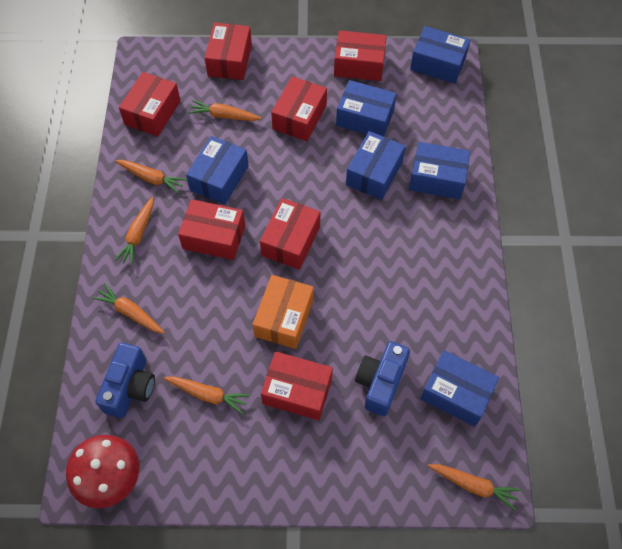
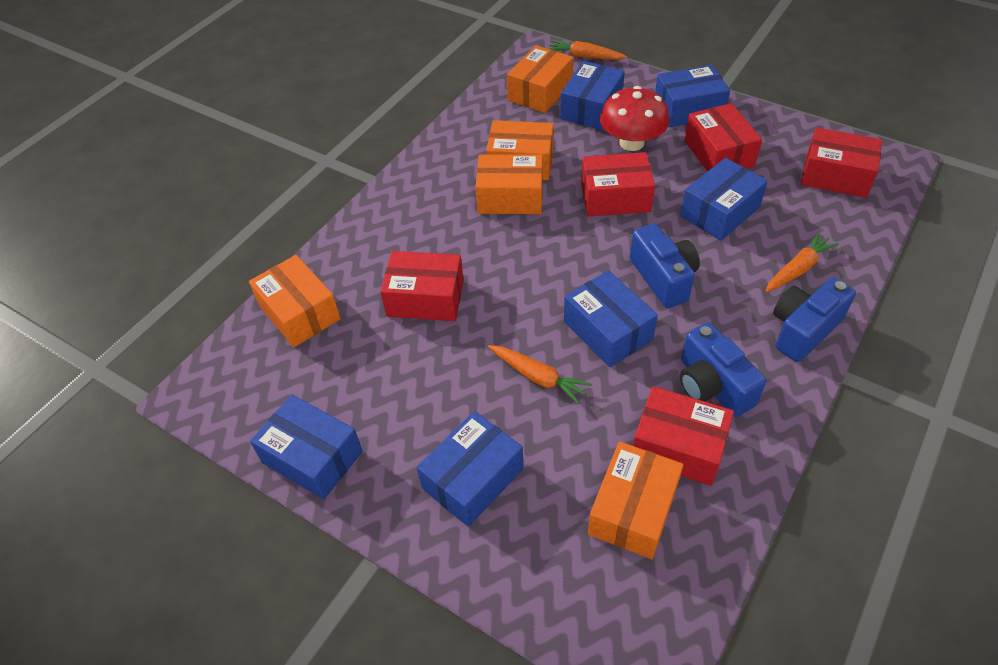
blue camera: [95,343,155,418] [355,341,410,416] = 2 -> [630,223,700,308] [680,323,766,417] [773,278,856,362] = 3
orange box: [253,275,314,349] = 1 -> [249,255,341,347] [475,154,543,214] [486,120,554,180] [507,45,573,113] [588,442,683,559] = 5
orange carrot: [92,283,165,334] [114,196,154,266] [115,160,186,193] [164,376,250,414] [188,100,262,121] [428,464,521,511] = 6 -> [488,345,592,404] [549,40,627,60] [765,232,839,292] = 3
red box: [119,72,181,137] [178,199,245,260] [205,22,252,80] [260,198,320,270] [261,351,333,420] [271,76,327,141] [334,30,387,81] = 7 -> [380,251,464,321] [581,152,655,216] [633,386,734,486] [684,103,762,172] [801,128,882,198] = 5

